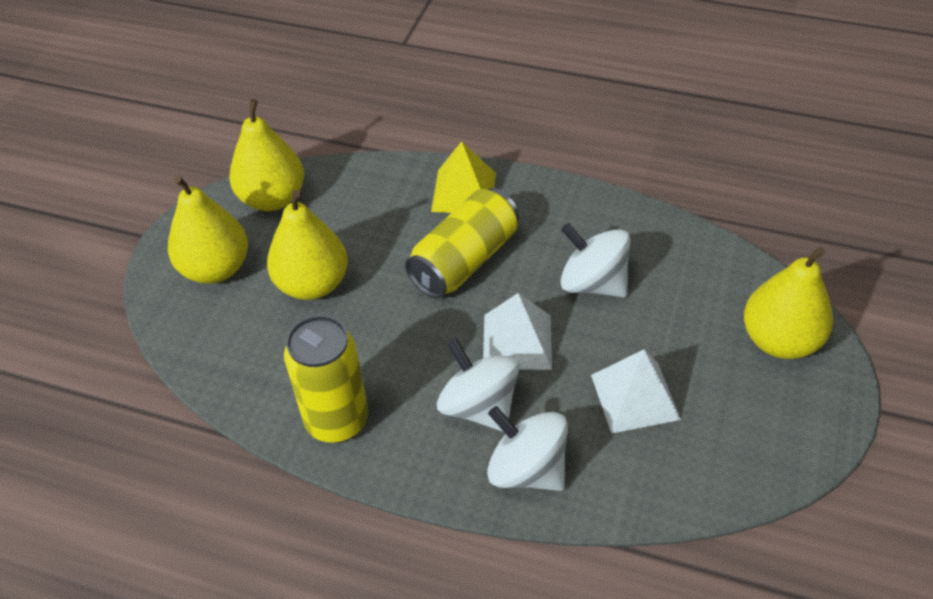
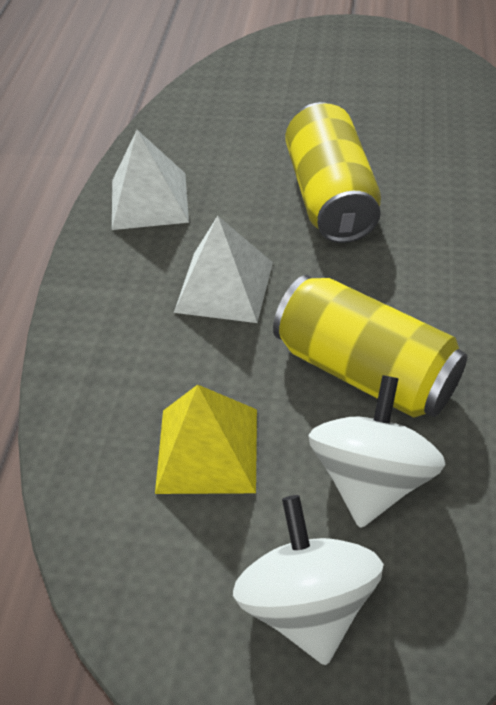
white spinning top: [437,339,520,432] [487,406,568,491] [560,223,630,297] = 3 -> [233,495,383,665] [308,375,446,528] = 2
yellow pear: [168,176,248,284] [229,99,304,211] [267,190,348,300] [744,247,833,359] = 4 -> none = 0

